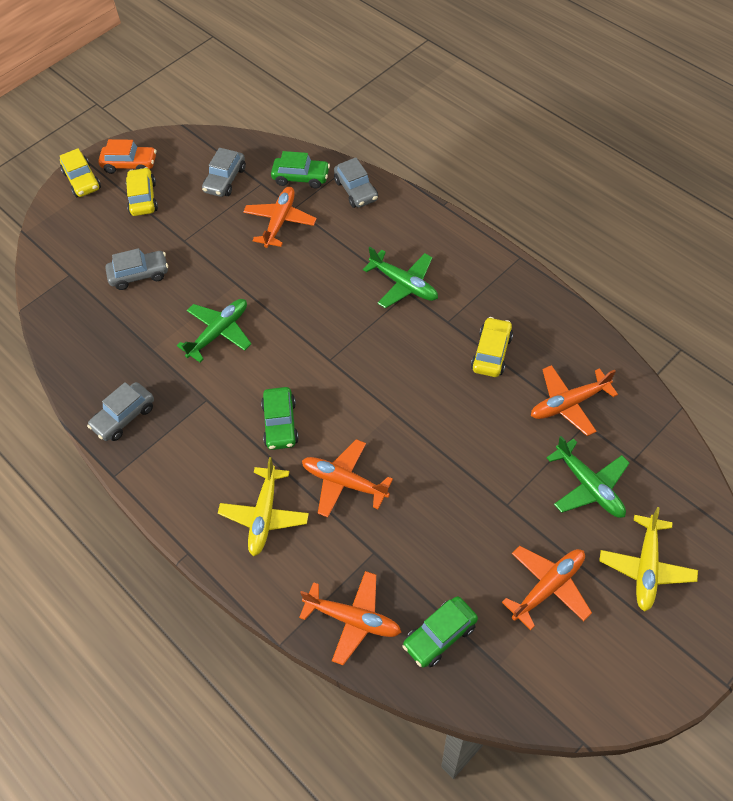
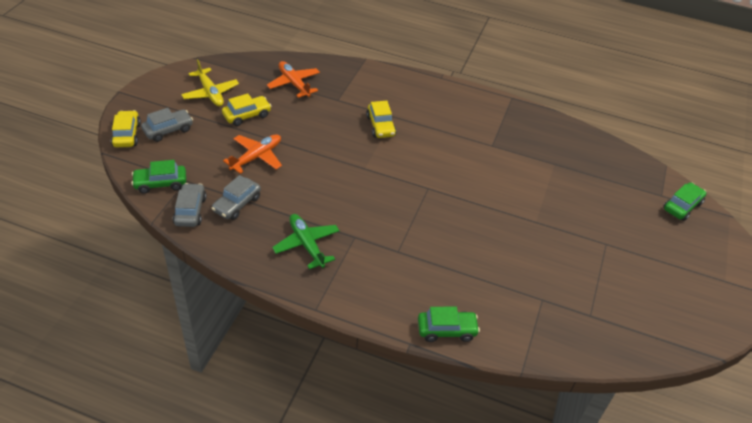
green plane: [177,299,251,362] [363,247,438,308] [546,436,630,518] = 3 -> [272,214,340,269] = 1
grey car: [87,382,154,441] [105,248,168,290] [202,148,246,197] [334,158,378,208] = 4 -> [141,108,193,142] [173,183,207,227] [211,175,261,220] = 3
orange car: [98,139,156,174] = 1 -> none = 0
orange plane: [243,187,317,248] [299,571,401,665] [302,439,393,518] [502,546,592,630] [531,365,618,436] = 5 -> [223,134,282,174] [267,61,320,98] = 2
yellow plane: [218,457,309,556] [599,507,698,612] = 2 -> [181,59,239,107] = 1

